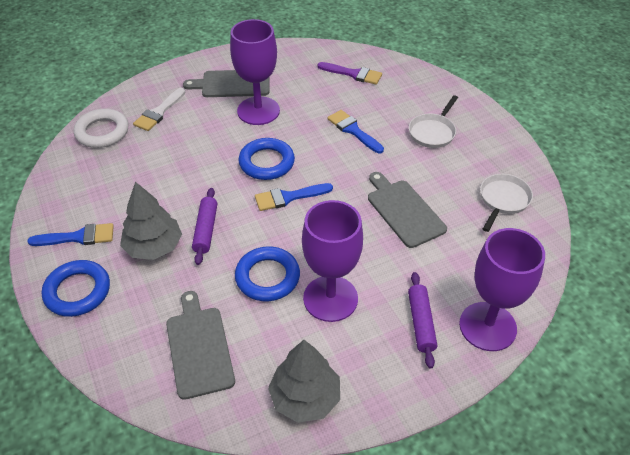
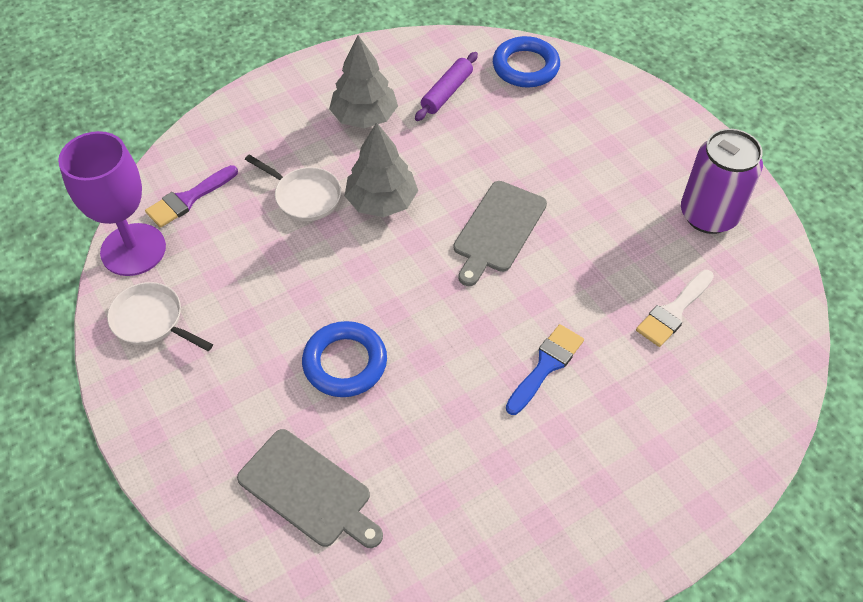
blue brush: [27,223,114,246] [255,183,333,211] [327,110,384,153] = 3 -> [506,324,584,415] = 1
blue ring: [42,260,110,317] [235,247,300,301] [239,138,295,180] = 3 -> [302,321,387,397] [493,36,560,88] = 2
grey cutting board: [166,291,235,400] [183,70,269,97] [368,172,447,248] = 3 -> [237,429,383,548] [453,181,547,286] = 2
purple can: none = 0 -> [681,129,763,234] = 1
purple goblet: [230,19,280,125] [302,200,363,322] [459,228,545,351] = 3 -> [58,131,166,276] = 1
purple rolling pin: [192,188,217,265] [408,272,437,369] = 2 -> [415,52,478,121] = 1
white ring: [74,109,128,148] = 1 -> none = 0

